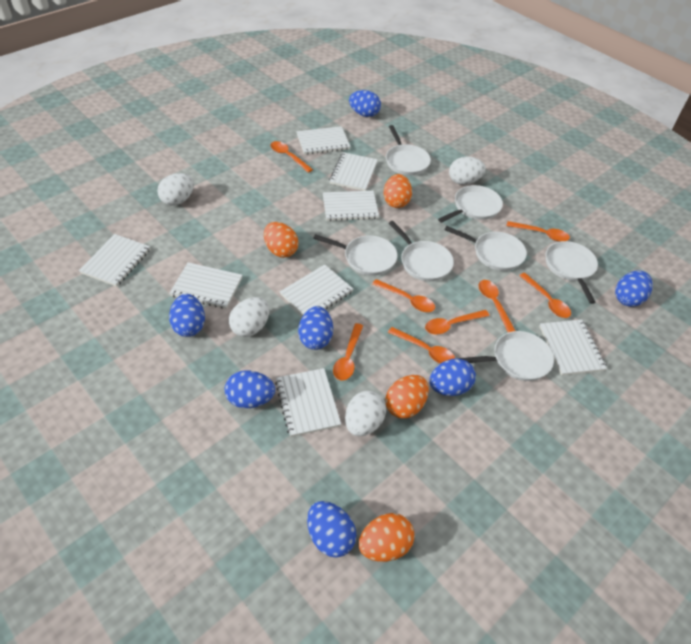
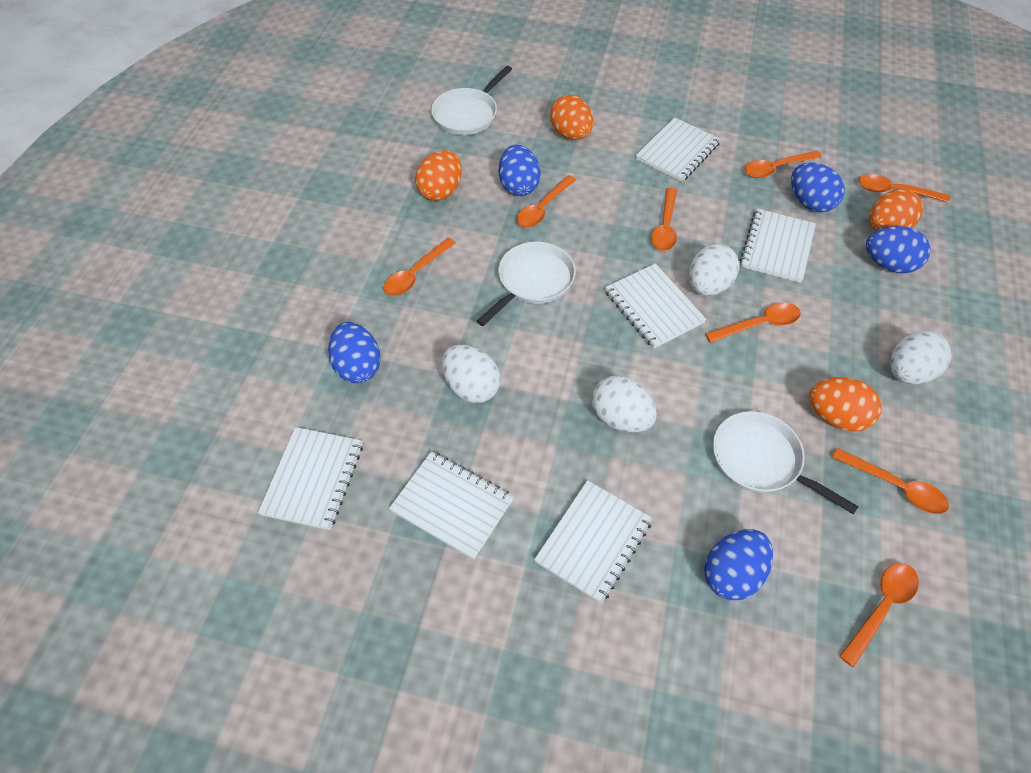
blue egg: [169,294,205,337] [225,371,275,408] [298,306,333,350] [307,501,357,558] [349,90,381,117] [429,358,476,396] [615,270,653,307] = 7 -> [328,322,381,383] [499,145,541,196] [704,529,773,600] [791,162,845,212] [866,226,930,273] = 5
white notebook: [79,234,150,287] [169,262,242,309] [275,368,341,437] [280,264,353,315] [296,126,351,155] [323,191,379,221] [329,152,378,191] [539,319,607,376] = 8 -> [258,427,363,530] [389,451,514,560] [534,480,653,603] [605,263,706,349] [636,117,721,182] [740,209,816,283] = 6
white pan: [313,234,397,276] [386,125,431,176] [389,221,454,281] [438,185,503,223] [445,226,527,271] [459,331,554,381] [546,241,598,304] = 7 -> [431,66,512,135] [477,241,576,326] [713,411,859,515] = 3

